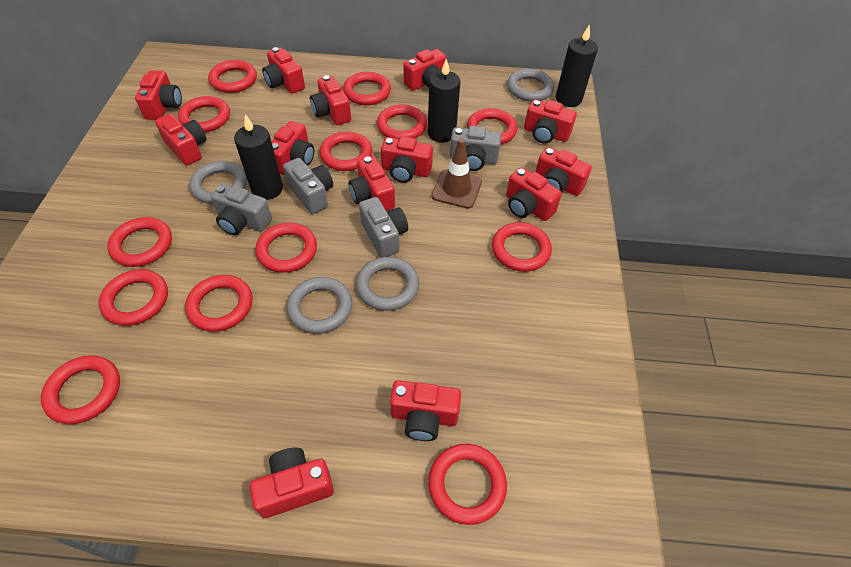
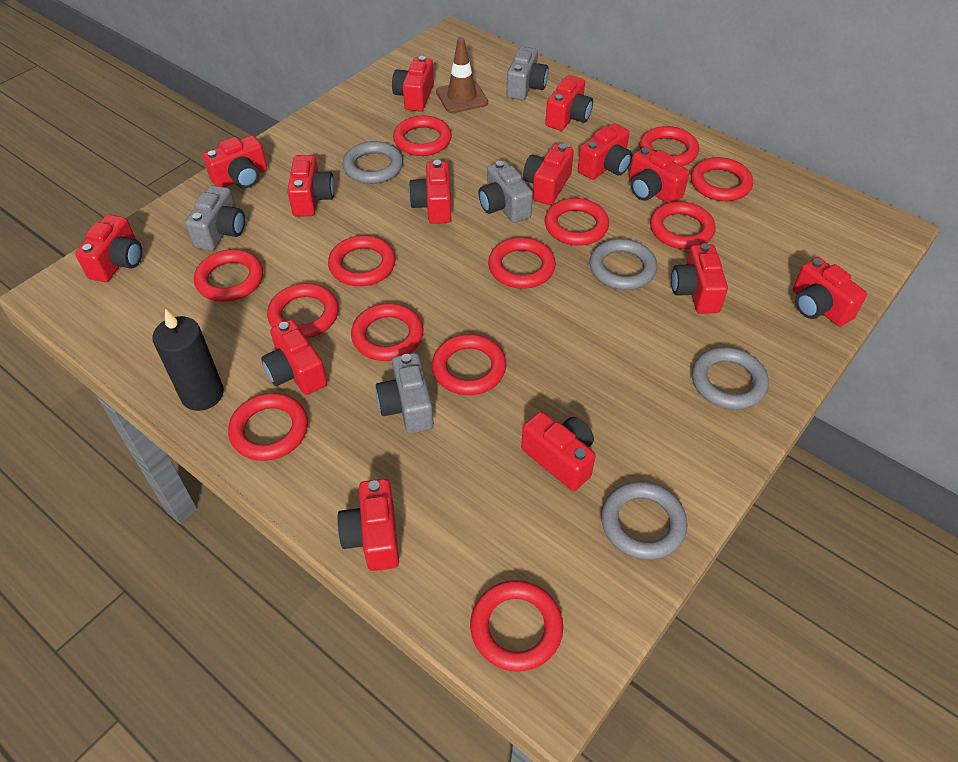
black candle: [234,114,283,200] [428,59,461,143] [556,24,598,107] = 3 -> [152,309,224,411] = 1
red camera: [135,70,182,120] [155,114,207,166] [250,447,334,518] [262,47,305,94] [271,121,314,175] [310,75,351,125] [348,156,395,211] [381,136,433,183] [390,380,461,441] [403,49,447,91] [506,167,562,221] [524,100,577,144] [535,147,592,196] = 13 -> [75,214,142,282] [203,135,267,188] [261,320,327,395] [287,155,334,216] [337,479,399,571] [392,56,434,112] [409,160,451,224] [521,412,596,491] [523,144,574,205] [545,75,593,131] [578,123,632,180] [629,147,689,203] [671,243,728,314] [793,257,867,327] = 14

